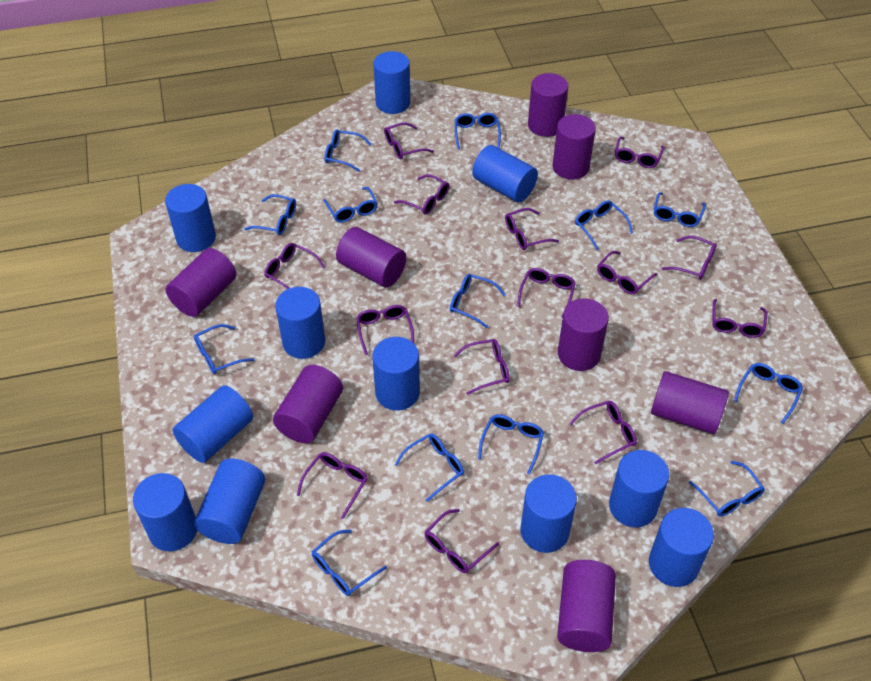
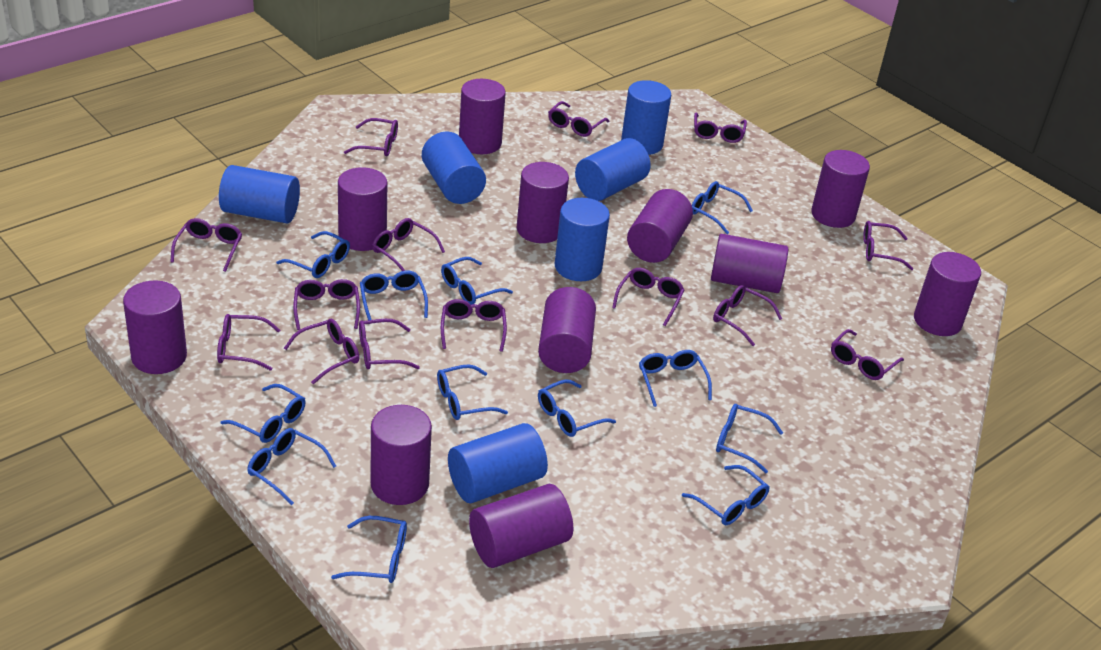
blue cylinder: [133,473,197,551] [165,184,216,252] [173,385,253,463] [194,459,265,544] [275,287,325,359] [372,337,420,411] [373,51,410,114] [472,145,538,202] [520,474,577,553] [609,450,669,527] [649,508,714,587] = 11 -> [219,165,300,224] [422,131,486,204] [448,423,548,503] [555,198,610,281] [575,138,650,201] [621,80,671,155] = 6
blue glasses: [194,324,255,375] [244,194,296,235] [312,530,387,596] [323,187,378,222] [324,129,372,172] [395,433,464,502] [450,274,506,328] [455,113,501,149] [478,414,544,475] [575,200,633,250] [654,192,706,227] [689,461,765,517] [734,363,803,424] = 13 -> [221,384,306,443] [247,428,336,505] [276,231,350,278] [331,516,407,583] [360,271,428,320] [437,364,508,420] [441,257,513,305] [538,380,616,437] [639,350,712,407] [682,465,769,525] [692,181,753,234] [716,404,783,474] = 12
purple cylinder: [165,248,236,317] [273,365,343,443] [336,227,406,288] [528,73,568,137] [553,114,596,180] [557,560,616,652] [558,298,609,371] [651,371,729,434] = 8 -> [123,280,187,374] [338,167,387,251] [371,405,432,505] [459,79,506,154] [469,484,573,568] [517,162,569,243] [538,287,596,373] [627,189,693,263] [711,234,788,293] [811,150,870,228] [914,252,981,336] = 11

